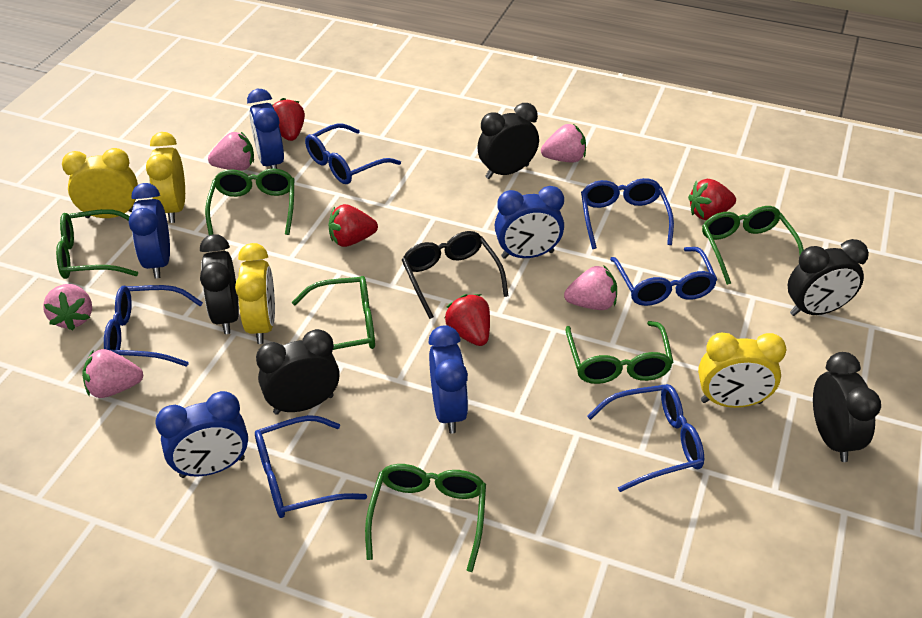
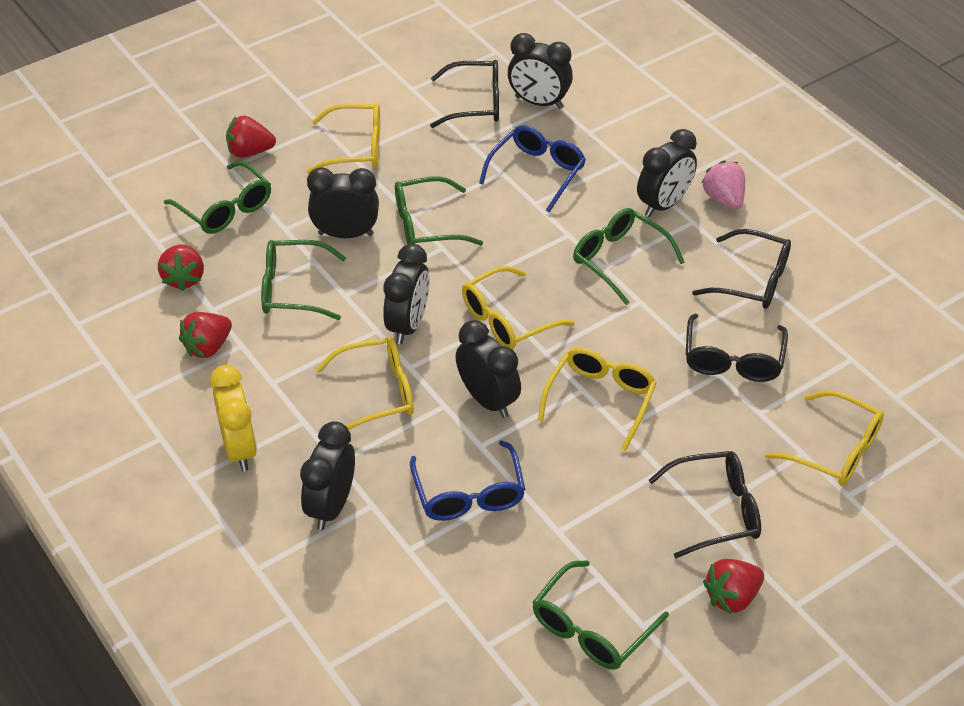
black clock: [200,234,239,334] [256,329,340,415] [477,103,539,179] [788,239,869,316] [813,352,881,462] = 5 -> [300,421,355,530] [307,167,379,238] [383,244,429,344] [456,320,521,418] [508,33,573,109] [637,129,697,217] = 6
black glasses: [402,231,508,319] = 1 -> [430,60,499,128] [649,451,761,558] [686,314,788,382] [692,229,791,309] = 4
blue clock: [129,183,170,278] [156,391,248,478] [247,89,284,169] [428,325,468,434] [495,186,564,259] = 5 -> none = 0
blue glasses: [104,285,203,366] [255,415,367,518] [305,123,401,184] [581,178,674,249] [587,384,704,492] [610,247,717,306] = 6 -> [410,440,526,521] [479,125,586,213] = 2
green glasses: [56,209,138,279] [205,169,294,235] [292,276,375,350] [365,464,486,572] [566,321,673,384] [702,206,804,285] = 6 -> [164,161,271,234] [261,240,346,320] [395,176,483,245] [533,560,669,670] [573,208,685,305] = 5
pink strawberry: [43,284,92,331] [82,349,144,398] [208,132,254,171] [541,124,586,162] [564,265,617,310] = 5 -> [702,161,745,210] = 1
yellow clock: [62,148,138,218] [146,132,185,223] [235,243,275,344] [698,332,786,408] = 4 -> [210,365,257,471] = 1
yellow glasses: none = 0 -> [307,103,380,174] [316,337,414,430] [462,266,575,350] [538,348,657,451] [765,390,884,486] = 5

